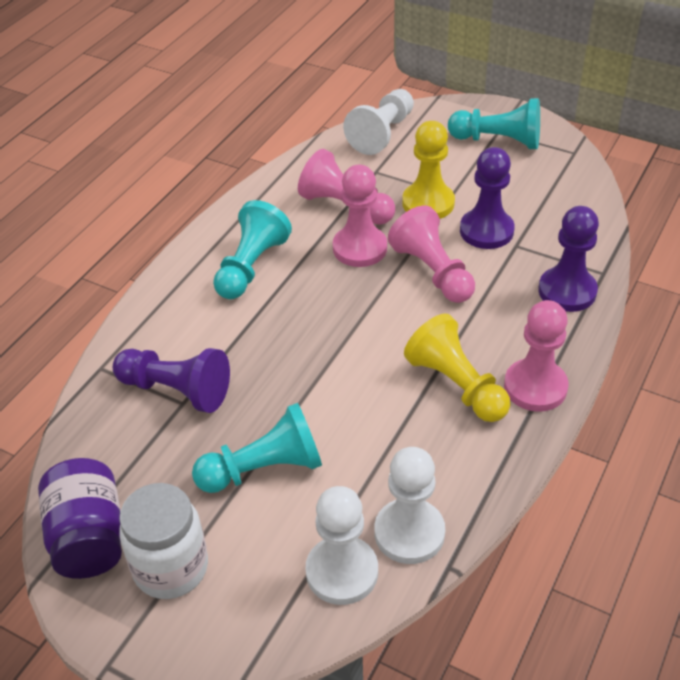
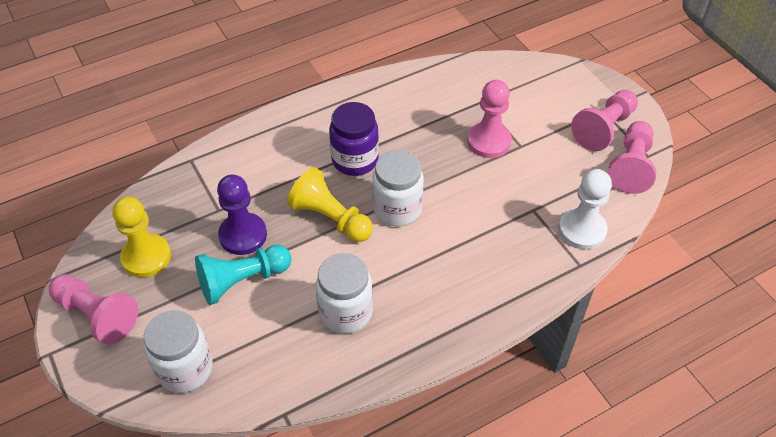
purple pawn: [113,348,230,413] [460,147,515,249] [538,206,599,312] = 3 -> [217,174,267,255] = 1
turquoise pawn: [192,403,322,493] [213,200,292,299] [448,98,540,149] = 3 -> [195,245,291,305] = 1
white jar: [119,483,208,599] = 1 -> [144,310,213,393] [316,253,373,334] [372,150,424,226] = 3
white pawn: [305,486,378,605] [343,89,414,155] [374,447,445,564] = 3 -> [559,169,612,250] = 1

